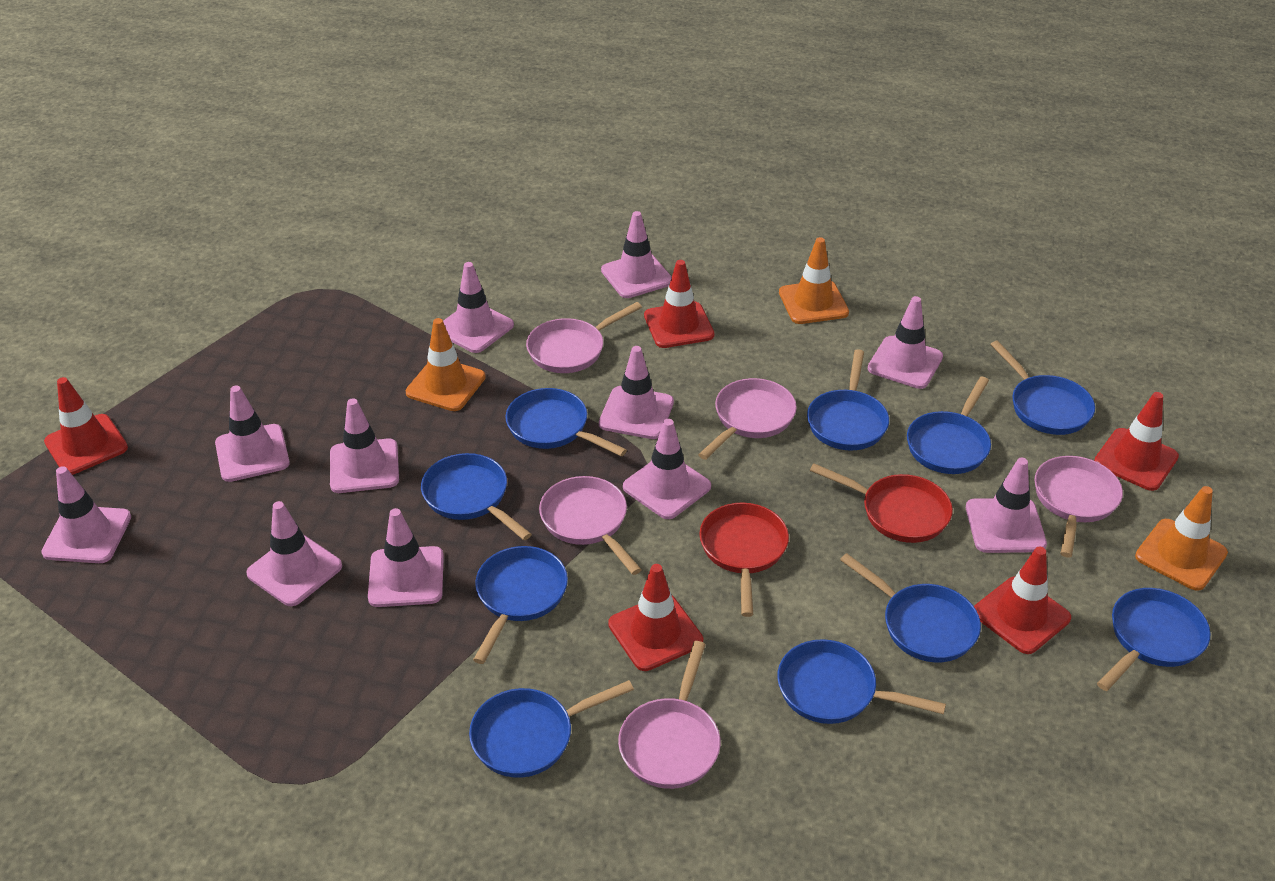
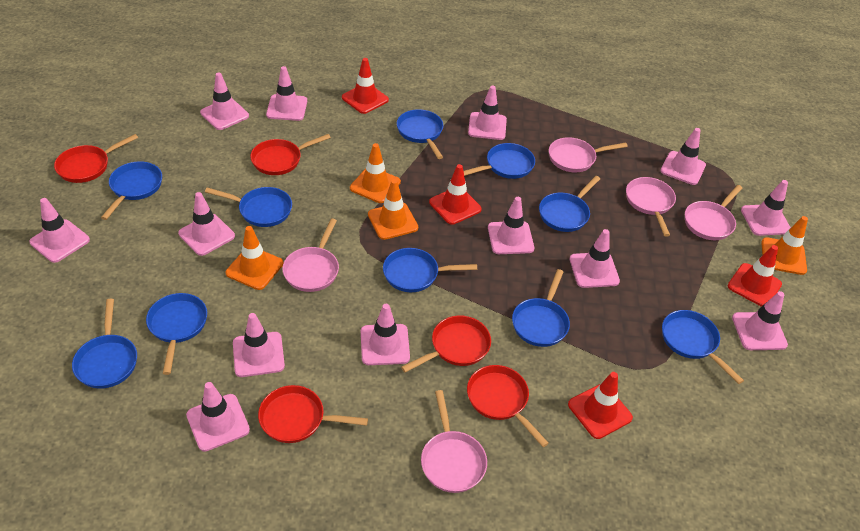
orange traffic cone: [406,318,486,411] [779,237,849,324] [1135,486,1228,591] = 3 -> [226,226,283,290] [350,143,401,203] [368,179,418,240] [761,216,808,275] = 4
pink traffic cone: [41,466,131,563] [215,386,290,482] [246,501,342,606] [330,398,399,493] [368,508,444,607] [443,262,514,353] [599,346,674,439] [601,211,672,298] [623,419,711,519] [868,296,943,389] [966,458,1047,553] = 11 -> [29,198,90,263] [178,192,235,256] [186,382,250,452] [200,72,249,130] [233,313,285,377] [266,66,307,121] [361,304,410,365] [468,86,507,140] [488,197,534,254] [570,229,620,288] [660,128,706,185] [732,291,788,350] [741,180,791,236] = 13
red pan: [699,503,789,617] [810,463,953,543] = 2 -> [54,134,138,183] [250,134,331,175] [258,385,368,443] [401,316,491,373] [467,365,549,447] = 5
red traffic cone: [44,377,128,475] [608,564,703,671] [644,260,715,348] [974,547,1071,654] [1094,392,1179,491] = 5 -> [342,58,389,114] [429,164,482,225] [568,372,633,439] [728,245,782,307] = 4

